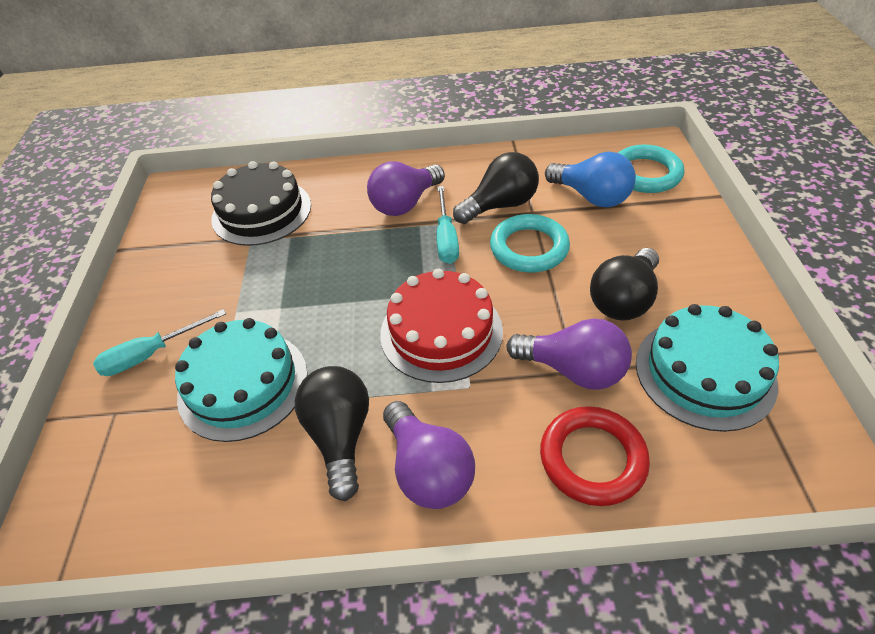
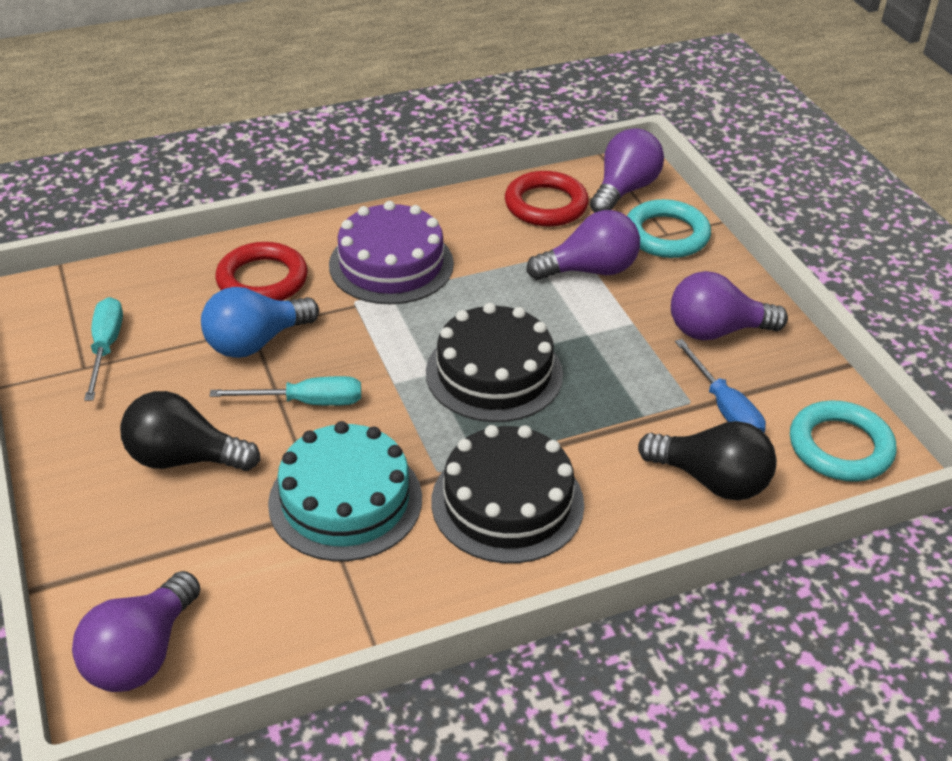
black cake: [211,161,311,246] = 1 -> [426,303,563,422] [431,425,584,563] = 2
black light bulb: [295,366,369,501] [453,152,539,224] [590,248,659,321] = 3 -> [120,391,260,471] [638,421,777,500] = 2
blue screwdriver: none = 0 -> [675,339,766,433] = 1
purple cake: none = 0 -> [329,201,454,304] = 1
purple light bulb: [367,161,445,216] [383,401,475,509] [506,319,632,390] = 3 -> [72,571,200,692] [526,210,640,280] [590,128,664,213] [671,271,788,340] = 4
red cake: [380,269,503,383] = 1 -> none = 0
red ring: [540,406,650,506] = 1 -> [215,242,308,301] [505,171,589,227] = 2
turquoise cake: [175,318,308,442] [636,304,779,432] = 2 -> [268,421,422,561] = 1

